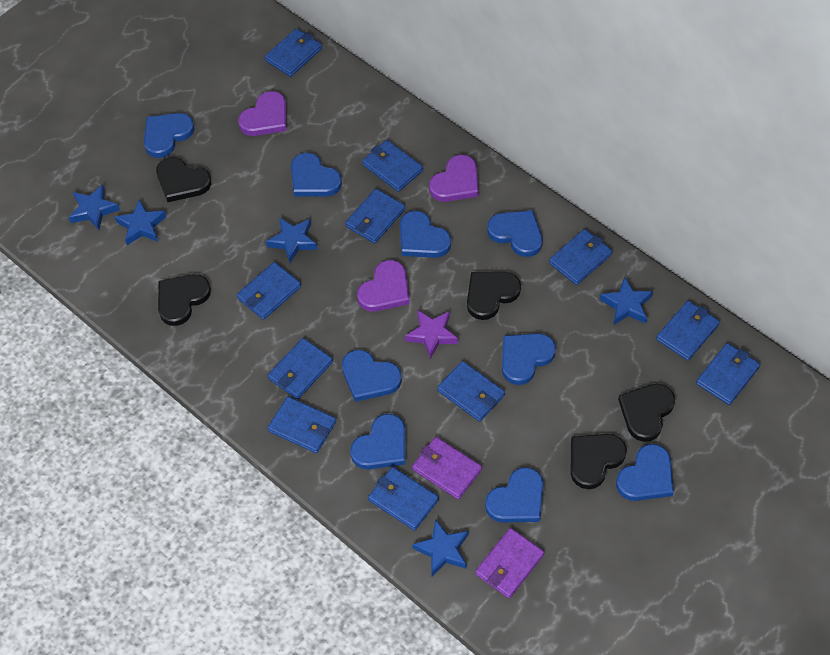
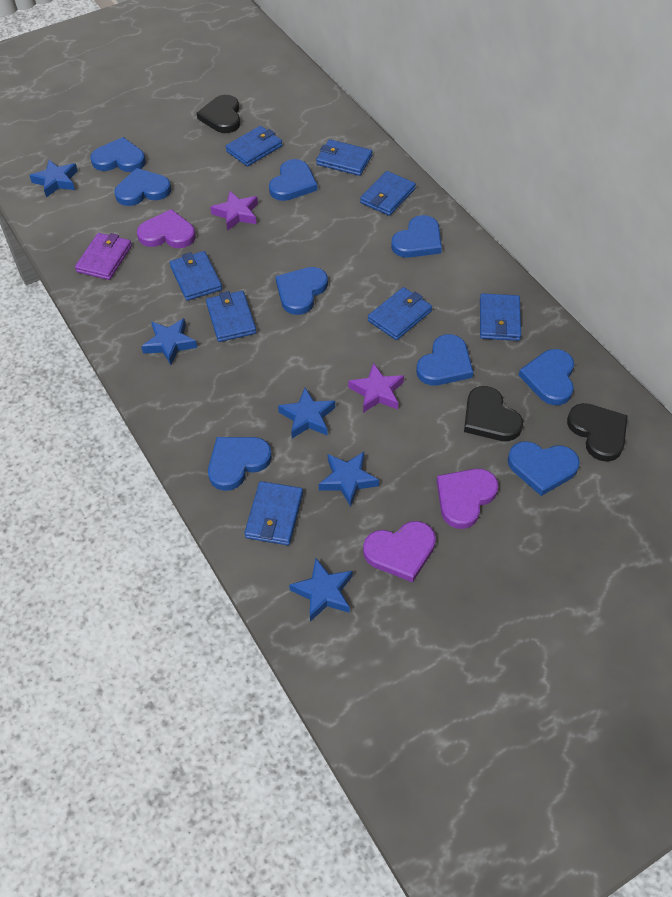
black heart: [156,157,211,202] [158,274,211,326] [467,272,521,320] [571,434,627,489] [618,384,675,442] = 5 -> [197,95,240,133] [464,386,523,441] [567,403,628,462] = 3
blue wallet: [237,262,301,320] [265,28,322,77] [268,338,333,399] [268,396,336,453] [345,189,405,244] [362,140,423,192] [368,467,439,531] [437,361,505,422] [549,229,612,285] [656,301,720,361] [696,343,760,405] = 11 -> [170,251,222,301] [206,291,256,342] [225,126,283,167] [244,481,303,545] [316,139,372,176] [360,171,416,216] [368,287,432,340] [480,293,521,341] = 8
purple star: [405,310,458,359] = 1 -> [210,191,258,231] [348,363,404,413] = 2
purple wallet: [412,437,482,499] [475,528,544,598] = 2 -> [75,233,132,280] = 1

